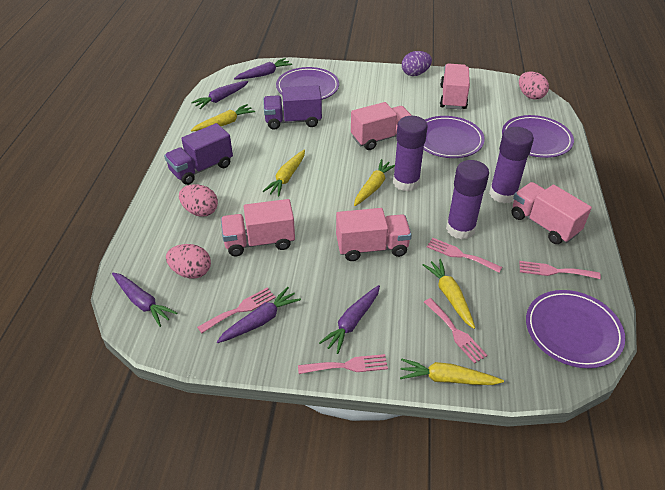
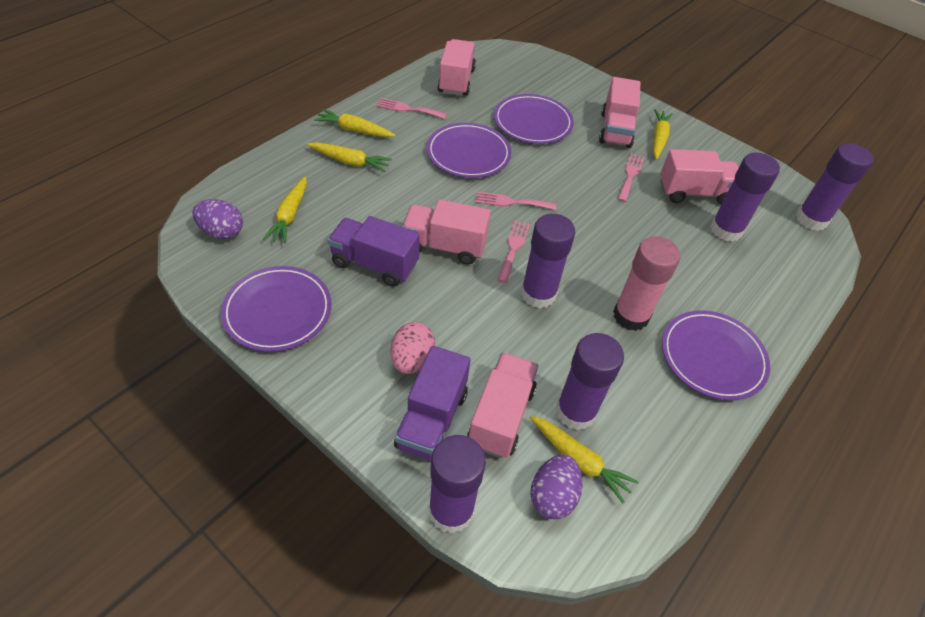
pink egg: [166,244,211,279] [179,184,218,217] [519,72,549,100] = 3 -> [391,322,435,374] = 1
pink fork: [197,288,276,333] [298,354,388,374] [424,298,488,364] [427,238,502,273] [519,261,601,279] = 5 -> [376,98,447,119] [476,191,556,210] [497,221,530,283] [618,153,645,202] = 4
pink glue stick: none = 0 -> [613,236,680,331] = 1
purple carrot: [112,272,177,327] [191,81,248,109] [217,287,301,343] [234,58,292,79] [319,285,380,354] = 5 -> none = 0
purple egg: [402,51,432,76] = 1 -> [192,199,243,239] [530,455,582,519] = 2
purple glue stick: [393,116,428,191] [446,160,489,240] [489,127,534,204] = 3 -> [428,435,486,534] [521,214,575,309] [556,333,624,430] [710,152,780,242] [796,143,873,231] = 5

